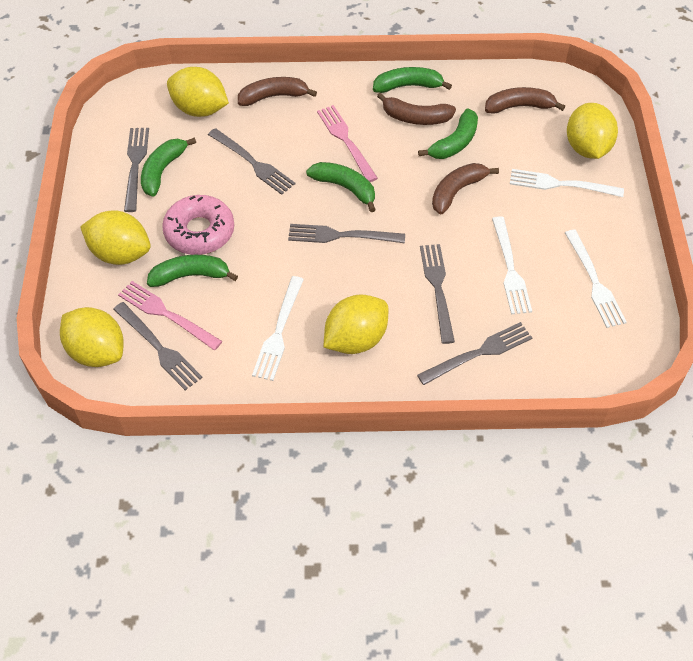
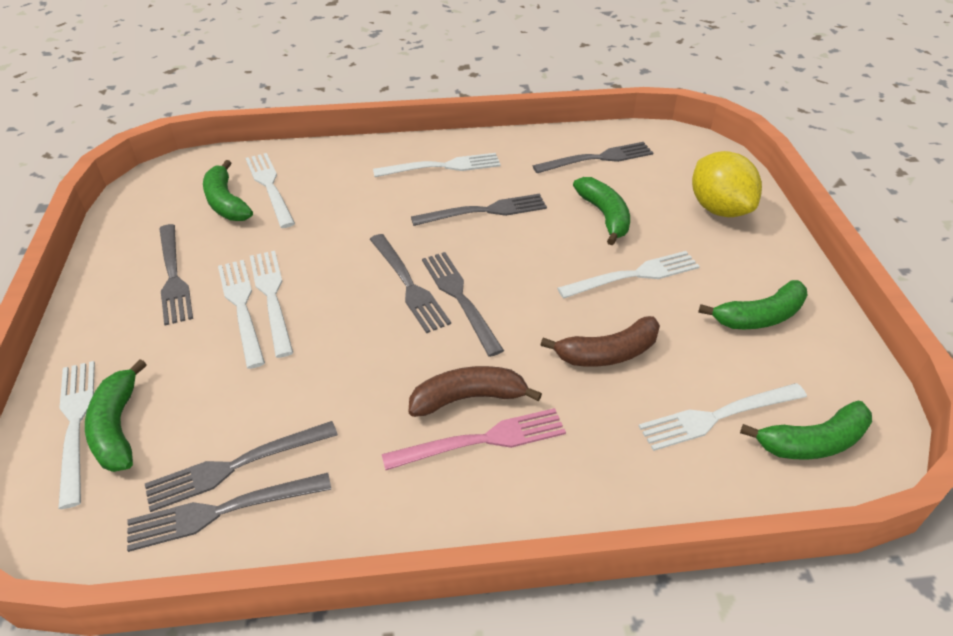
brown banana: [238,77,317,106] [377,92,456,125] [432,163,499,215] [485,87,565,114] = 4 -> [409,366,542,417] [541,316,660,367] = 2
grey fork: [113,302,202,390] [124,128,149,212] [208,128,295,195] [288,224,405,243] [417,322,532,385] [420,244,455,344] = 6 -> [127,473,332,552] [145,421,338,512] [159,224,193,326] [370,234,451,333] [411,194,547,226] [422,252,504,357] [533,142,653,173] = 7
pink donut: [162,195,234,255] = 1 -> none = 0
pink fork: [118,281,223,350] [317,105,378,182] = 2 -> [382,408,566,470] = 1
white fork: [252,276,304,381] [492,216,532,314] [510,169,624,197] [565,230,627,328] = 4 -> [58,361,95,509] [218,260,265,369] [246,153,295,228] [250,251,293,358] [373,153,501,177] [557,251,700,299] [638,383,807,451] = 7
yellow lemon: [60,307,124,367] [80,210,151,265] [167,67,229,117] [324,294,388,354] [567,103,618,159] = 5 -> [692,151,762,217] = 1

